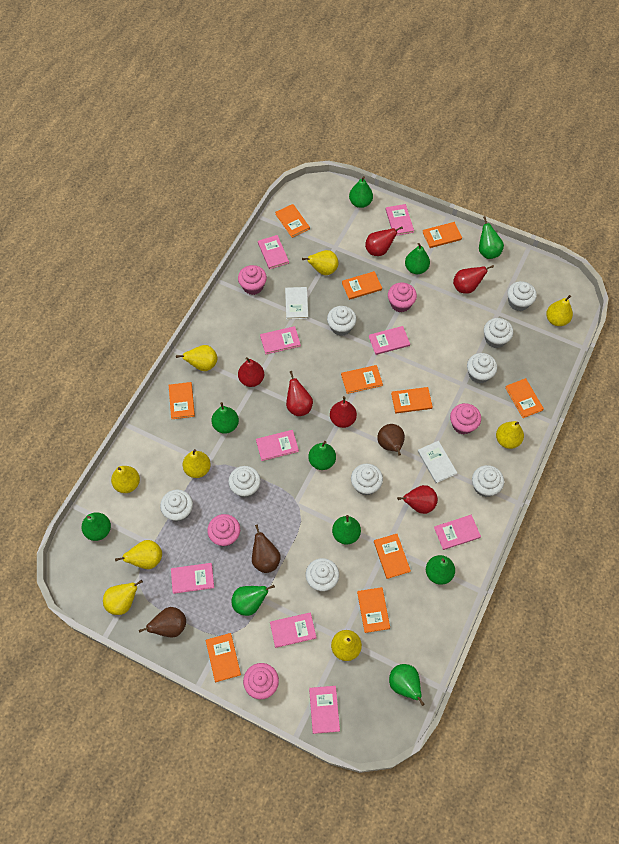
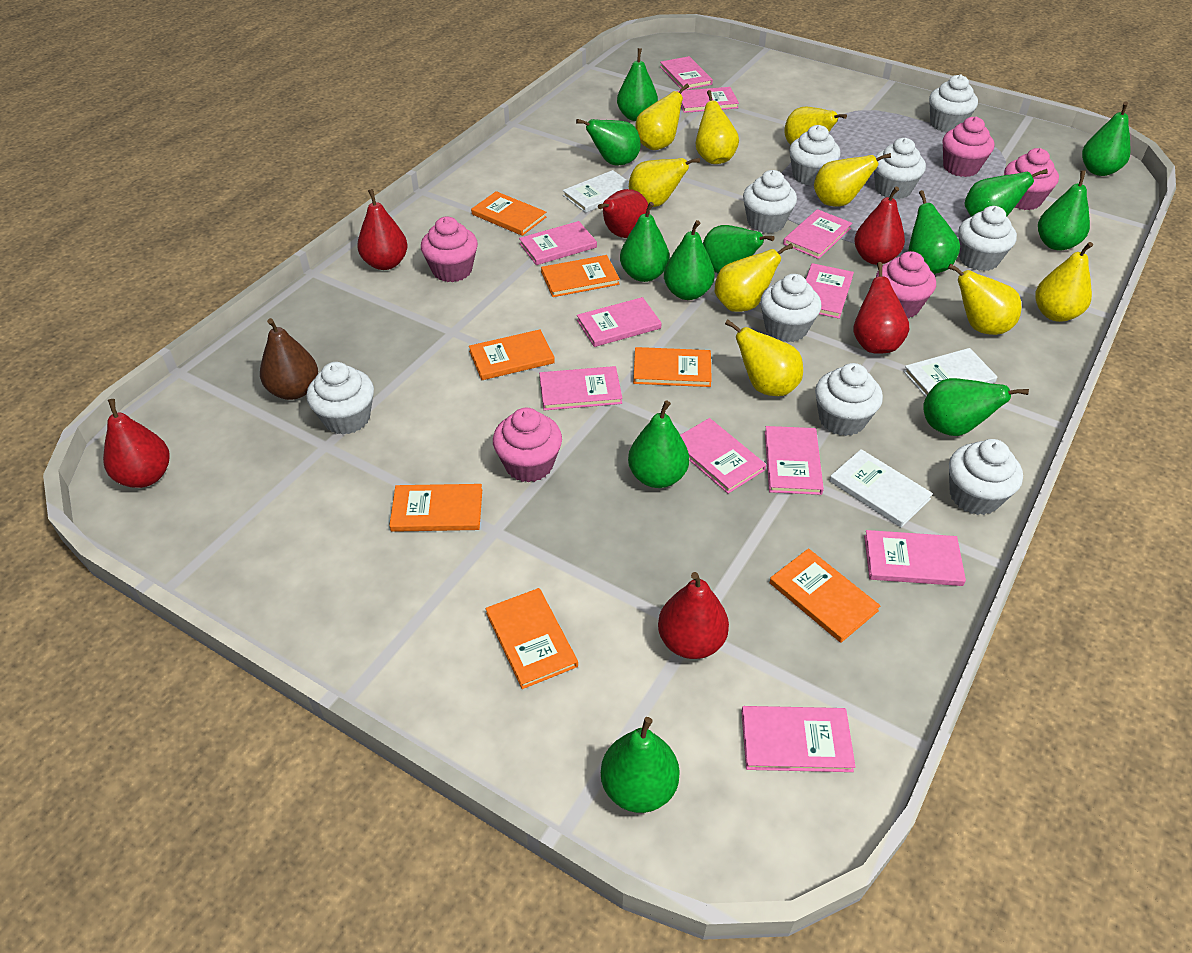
brown pear: [139,607,186,638] [252,524,281,573] [377,424,405,456] = 3 -> [260,318,318,400] = 1
green pear: [81,512,111,541] [212,402,239,434] [231,585,275,616] [308,441,336,470] [332,515,361,545] [349,176,373,208] [389,664,425,706] [405,243,430,274] [426,555,455,585] [479,216,504,259] = 10 -> [576,119,641,166] [601,717,680,813] [617,48,658,121] [620,202,670,282] [628,401,689,488] [664,220,715,300] [703,225,775,273] [908,190,960,274] [923,378,1029,436] [964,169,1048,217] [1038,171,1090,251] [1082,101,1131,176] = 12
orange book: [169,382,195,419] [206,633,241,682] [275,204,310,238] [341,365,383,394] [342,271,382,300] [357,587,390,633] [374,534,411,579] [391,387,433,413] [423,222,462,248] [505,378,544,418] = 10 -> [389,484,482,532] [469,329,555,380] [471,191,546,236] [485,588,578,689] [541,255,620,297] [633,347,712,387] [770,548,881,643] = 7
pink book: [171,563,214,594] [256,430,299,461] [258,235,289,269] [260,326,301,354] [270,613,316,648] [309,686,340,734] [369,326,410,355] [386,204,414,236] [434,515,481,550] = 9 -> [519,221,597,265] [539,366,622,410] [577,297,661,347] [660,56,713,90] [677,87,739,113] [680,418,766,494] [741,706,856,772] [765,426,824,495] [783,209,852,259] [806,263,854,319] [864,530,966,586] = 11
white book: [285,287,308,320] [418,441,457,483] = 2 -> [563,170,629,213] [829,449,933,528] [903,348,998,397] = 3

